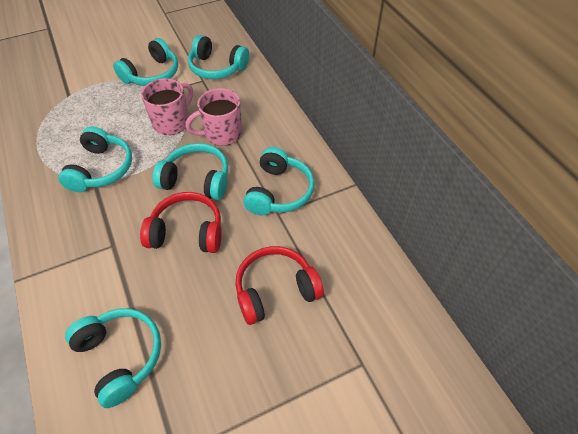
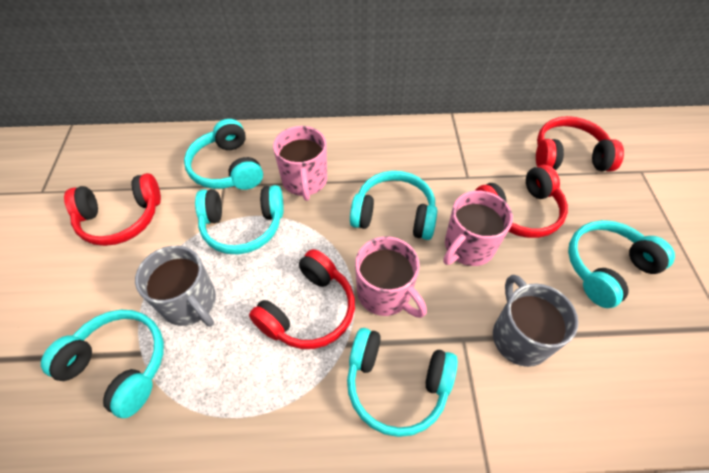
grey mug: none = 0 -> [135,246,216,327] [493,275,578,367] = 2
pink mug: [141,78,193,135] [185,88,242,146] = 2 -> [273,126,327,201] [355,236,427,318] [443,190,513,266] = 3
red headphones: [140,192,222,253] [235,246,324,325] = 2 -> [64,173,161,246] [249,249,355,349] [475,165,568,238] [536,116,624,172] = 4

